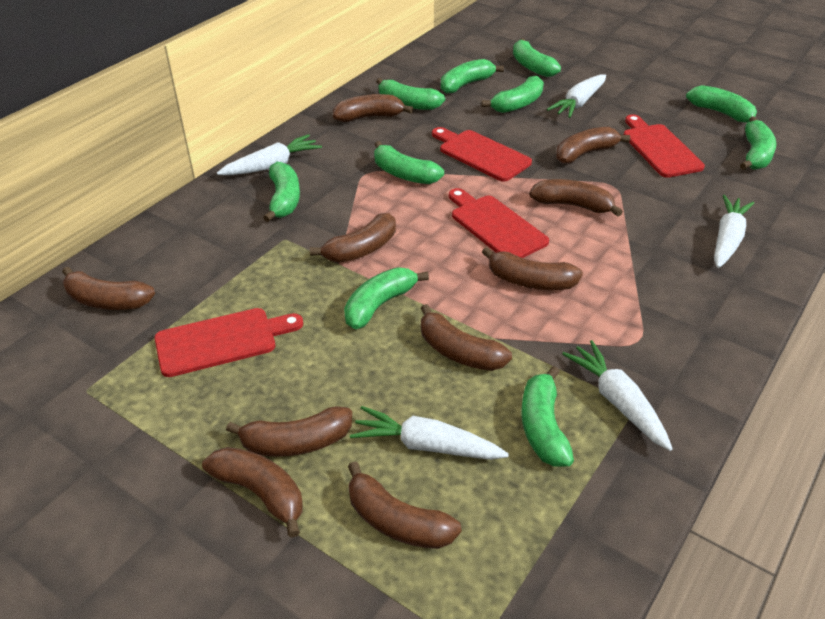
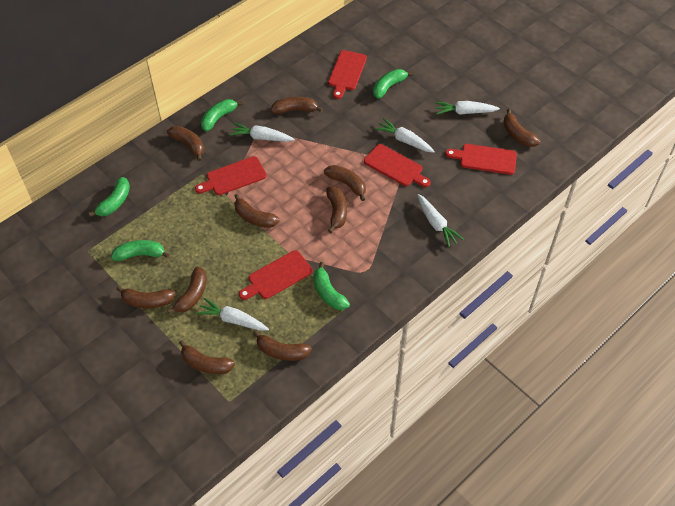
green banana: [263,162,300,222] [344,267,429,329] [374,141,444,184] [376,78,445,110] [441,59,504,93] [481,76,544,113] [513,38,561,77] [521,366,574,467] [686,85,757,123] [740,120,776,170] = 10 -> [89,177,130,217] [111,240,170,261] [201,99,243,131] [313,262,350,310] [373,69,413,99] = 5
red cutting board: [155,308,303,377] [432,127,532,182] [449,188,549,258] [624,114,705,178] = 4 -> [195,156,267,195] [239,250,313,300] [328,50,367,99] [364,144,431,187] [445,144,517,175] = 5

